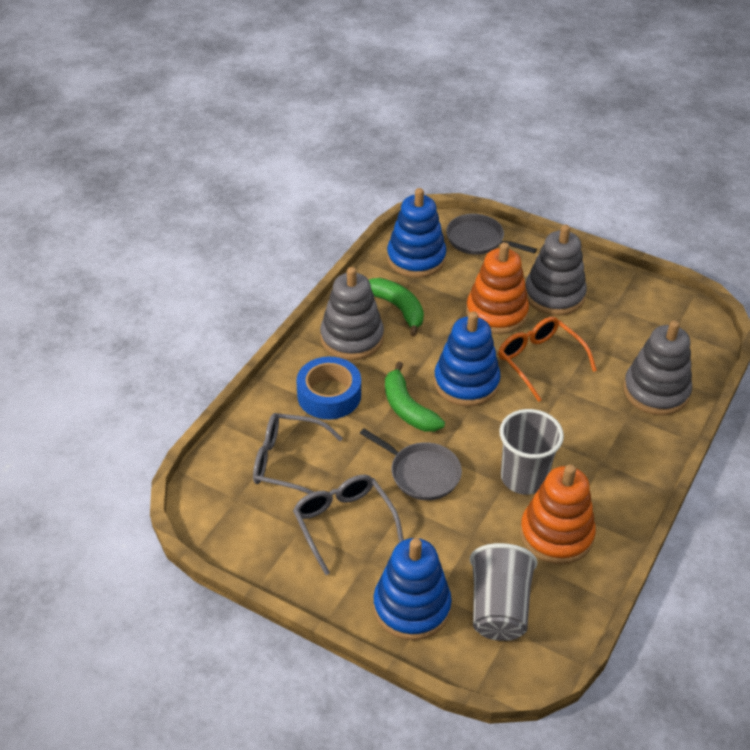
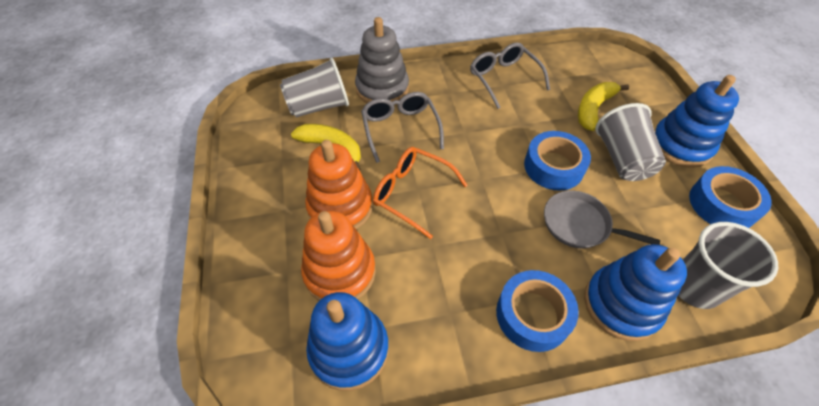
blue tape: [296,357,361,419] = 1 -> [496,270,579,352] [524,131,591,191] [689,166,772,228] = 3
green banana: [369,278,424,336] [385,361,445,432] = 2 -> none = 0
grey cup: [470,543,537,641] [500,409,564,495] = 2 -> [280,58,349,117] [595,103,666,181] [678,222,778,309] = 3
grey pan: [360,429,462,500] [446,214,537,255] = 2 -> [544,191,660,248] = 1
grey stacking toy: [320,267,384,360] [525,224,587,316] [623,320,692,415] = 3 -> [355,17,409,103] = 1
yellow banana: none = 0 -> [291,124,361,170] [578,82,629,131] = 2

